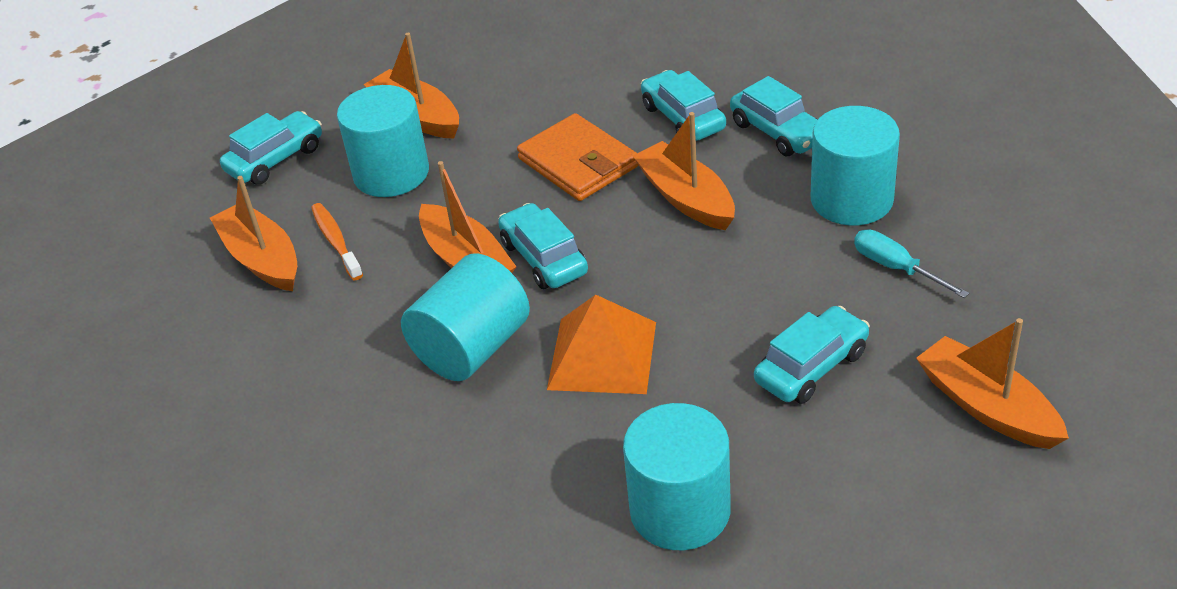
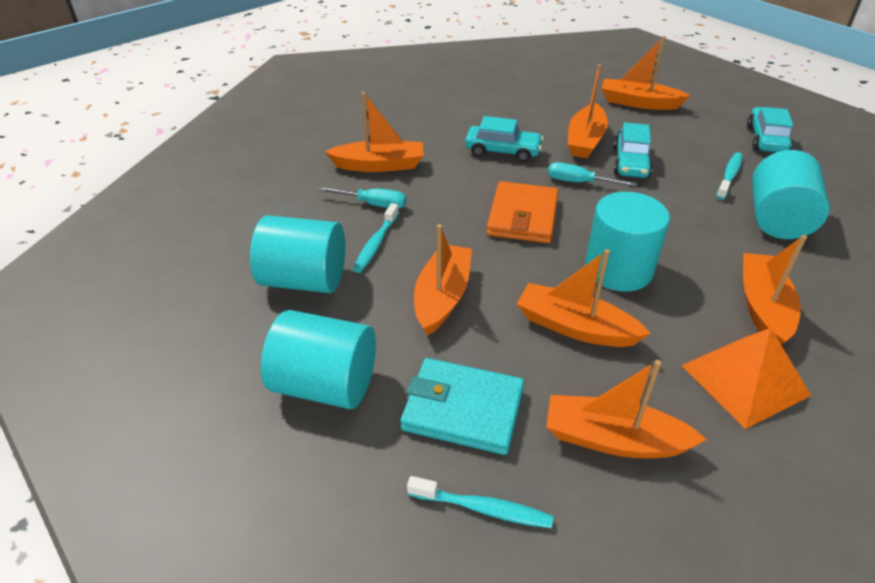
orange boat: [210,176,297,291] [363,33,459,139] [419,161,517,273] [633,112,735,230] [916,318,1069,449] = 5 -> [325,92,424,172] [414,224,472,336] [517,249,651,347] [546,360,707,458] [568,65,608,158] [601,36,691,110] [743,235,807,344] = 7
orange toothbrush: [311,203,363,280] = 1 -> none = 0
turquoise car: [220,111,322,185] [498,203,588,289] [641,70,726,141] [730,76,818,156] [754,306,870,404] = 5 -> [465,116,544,162] [613,122,653,178] [747,107,793,152] = 3
turquoise screwdriver: [854,229,969,298] = 1 -> [318,187,406,209] [548,162,637,186] = 2
turquoise toothbrush: none = 0 -> [353,203,399,273] [407,476,553,528] [716,152,743,200] = 3
turquoise wallet: none = 0 -> [400,358,524,455] = 1

